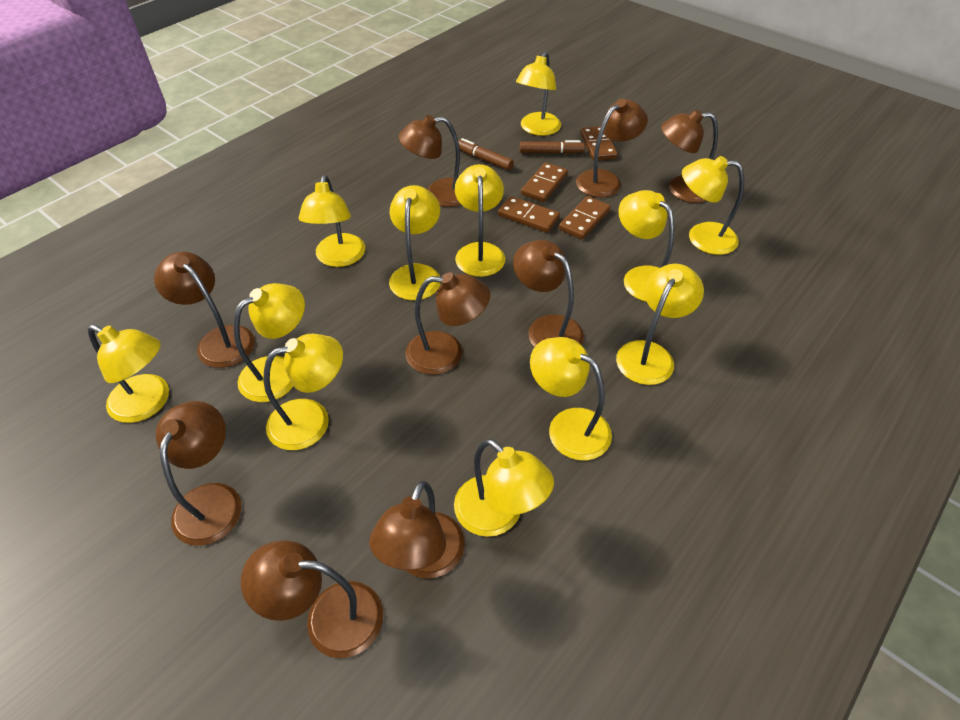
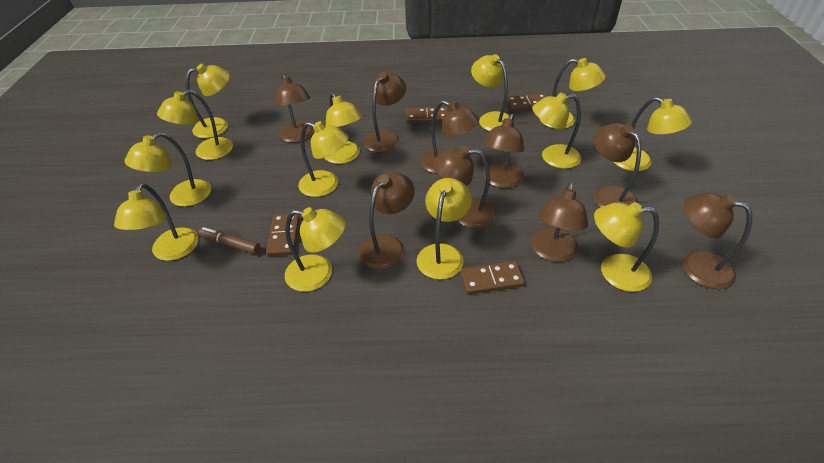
brown marker: [458,138,514,170] [520,140,585,154] = 2 -> [198,227,261,254] = 1
yellow lamp: [88,325,169,423] [233,283,305,402] [263,334,343,450] [298,175,365,267] [389,185,441,300] [454,439,554,537] [455,164,505,277] [516,52,561,136] [530,337,612,460] [616,264,704,385] [618,190,674,302] [682,156,744,255] = 12 -> [114,183,199,261] [124,132,211,207] [157,90,233,160] [186,64,230,138] [285,207,346,292] [298,121,349,197] [325,93,363,164] [417,178,472,280] [471,54,515,131] [532,92,581,169] [539,58,606,129] [594,202,659,292] [613,97,692,171] = 13

